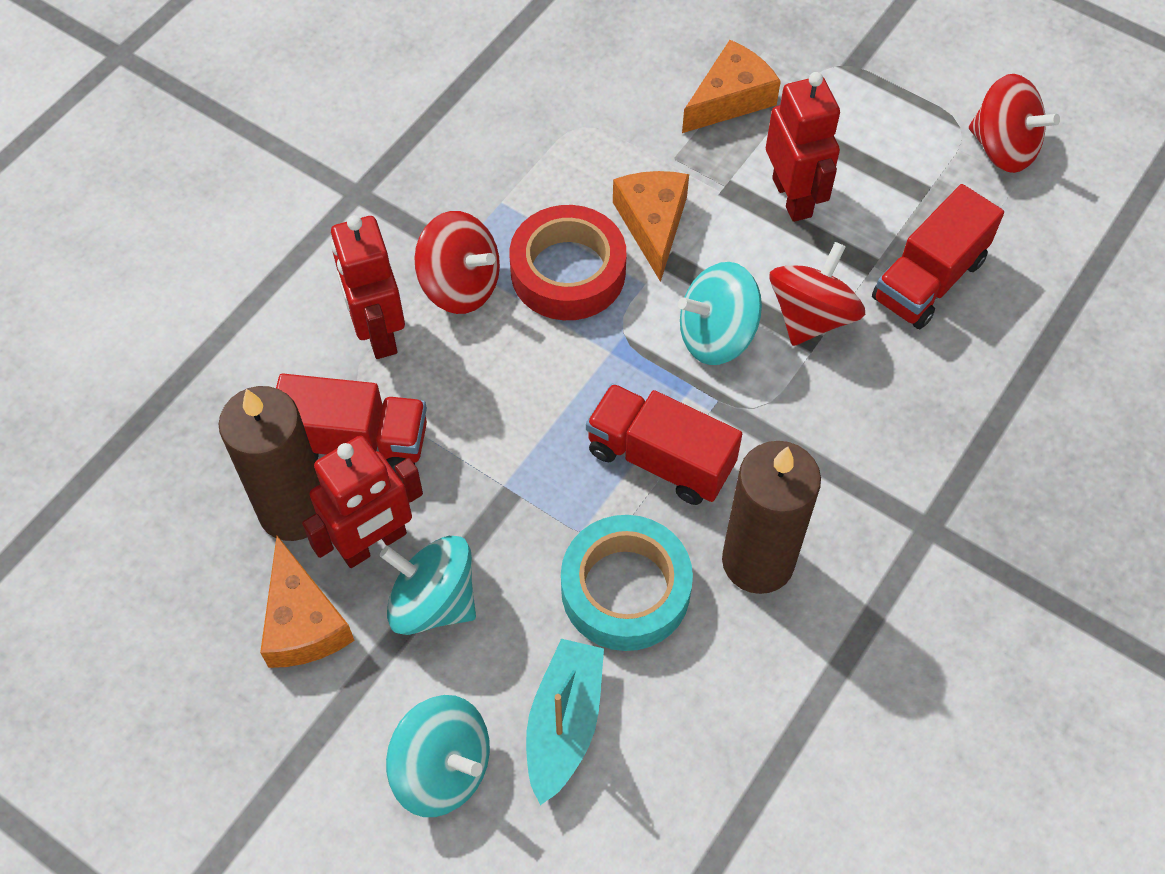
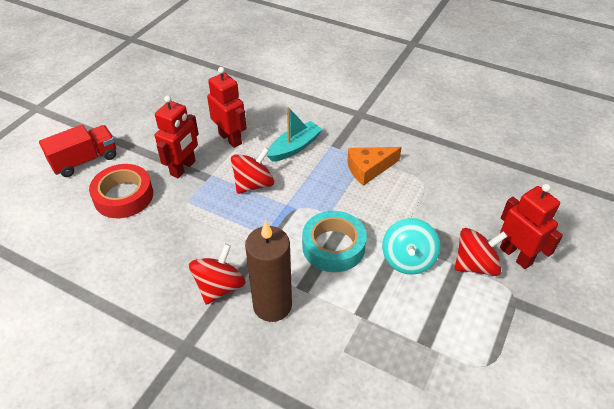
brown candle: [218,386,320,541] [722,441,821,594] = 2 -> [245,221,292,322] = 1
orange cheese: [260,536,355,668] [613,171,689,282] [682,40,781,133] = 3 -> [347,147,402,186] = 1
red truck: [276,374,427,473] [586,384,742,505] [872,184,1004,329] = 3 -> [39,125,116,177] = 1
turquoise spinning top: [380,536,476,635] [386,695,490,817] [678,262,762,365] = 3 -> [382,218,441,275] = 1

